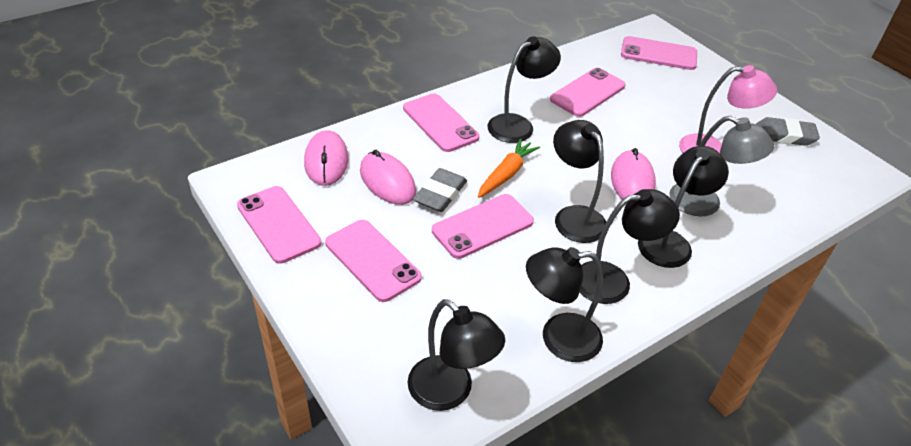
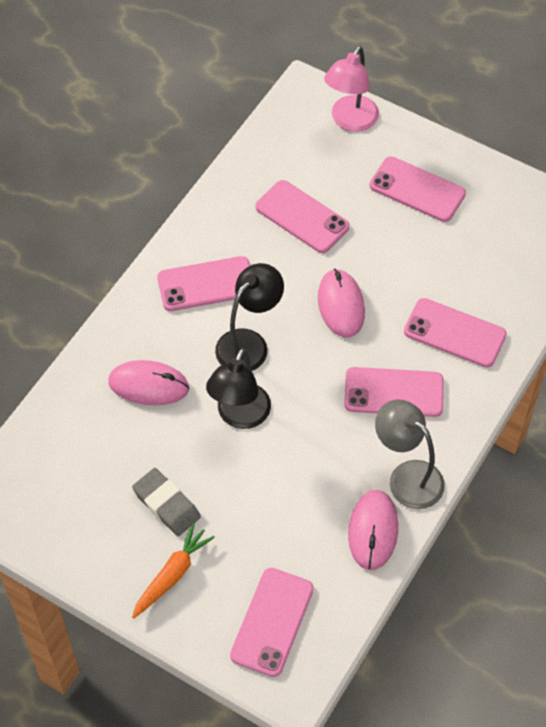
black lamp: [408,299,505,411] [488,36,561,143] [526,247,603,362] [553,120,606,243] [580,189,680,304] [638,146,729,268] = 6 -> [206,348,271,429] [215,263,284,371] = 2
grey eraser: [413,168,467,212] [756,117,820,146] = 2 -> [132,468,201,536] = 1

